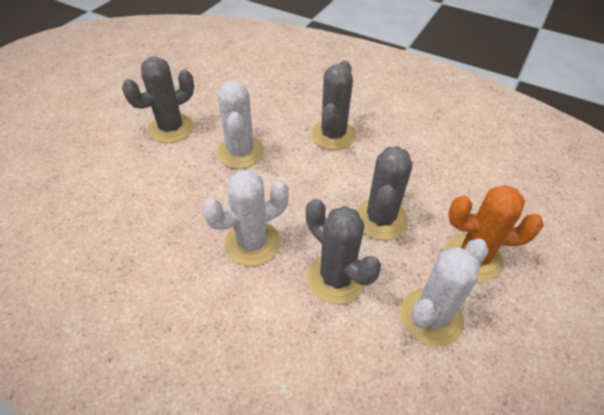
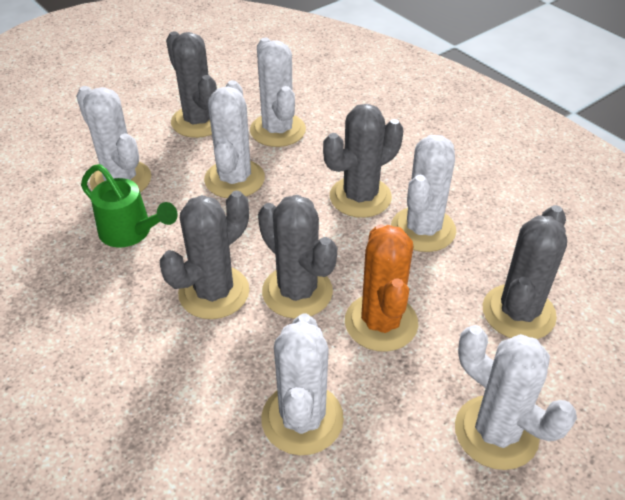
green watering can: none = 0 -> [81,164,178,247] = 1
grey cactus: [122,57,194,143] [306,199,381,304] [311,60,356,150] [356,146,412,240] = 4 -> [160,191,249,319] [166,31,217,138] [258,195,337,319] [323,104,403,218] [483,205,567,339] = 5
white cactus: [202,170,289,266] [217,80,264,169] [400,239,489,347] = 3 -> [76,86,151,192] [204,80,265,198] [250,37,306,147] [261,314,344,455] [391,135,456,252] [455,325,577,470] = 6

